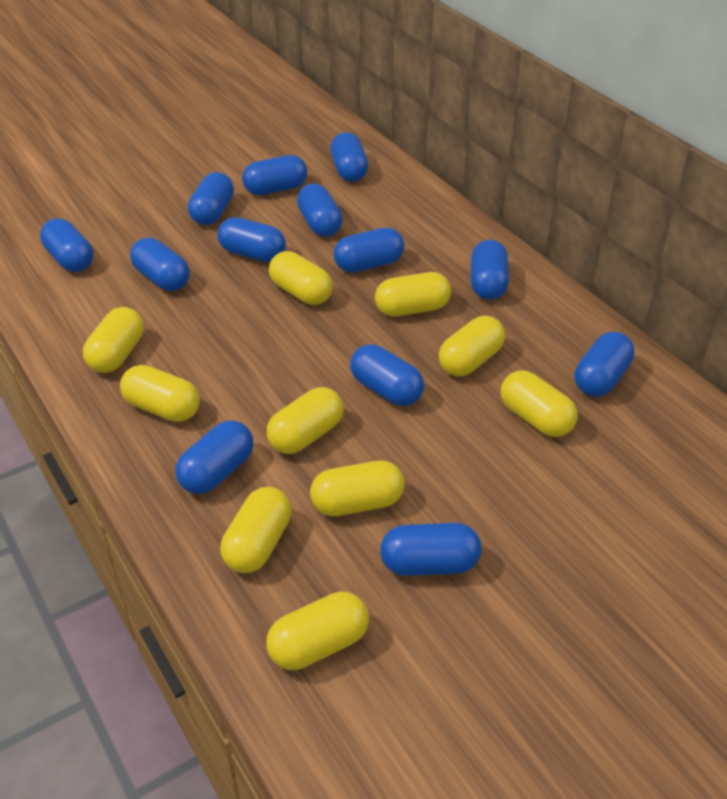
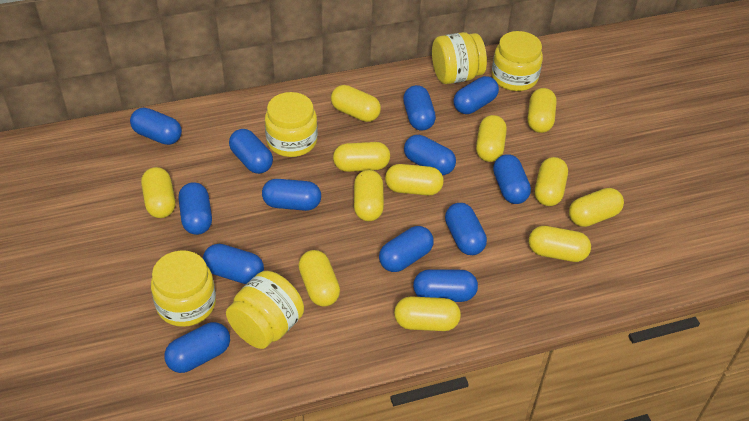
yellow capsule: [83,307,144,373] [120,365,200,422] [221,487,291,573] [266,387,343,454] [266,592,369,670] [269,251,333,305] [310,461,405,516] [375,272,451,317] [439,316,505,376] [501,370,578,437] = 10 -> [141,167,175,218] [298,250,340,307] [331,85,381,122] [333,142,390,172] [354,170,384,221] [385,164,444,195] [394,296,461,331] [476,115,507,162] [528,88,557,133] [529,226,591,262] [535,157,568,206] [569,188,624,227] = 12
yellow jar: none = 0 -> [151,251,216,327] [226,271,304,349] [265,92,318,157] [432,32,487,84] [492,31,543,91] = 5

